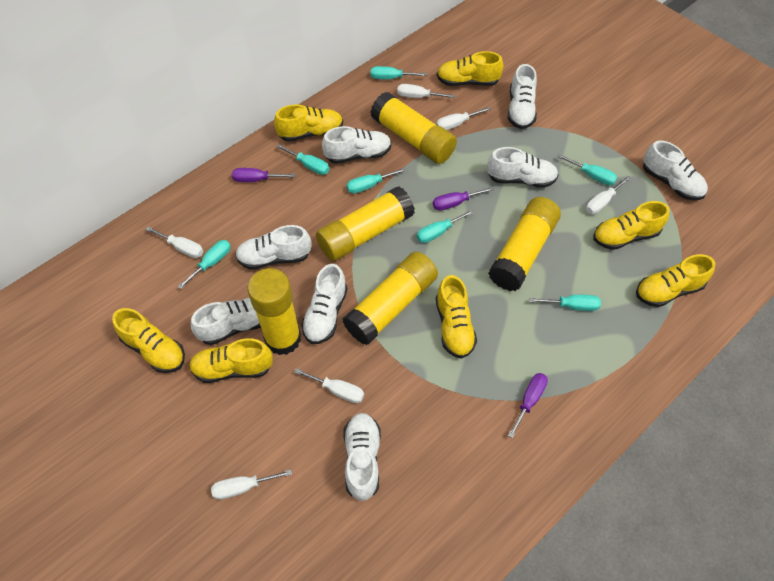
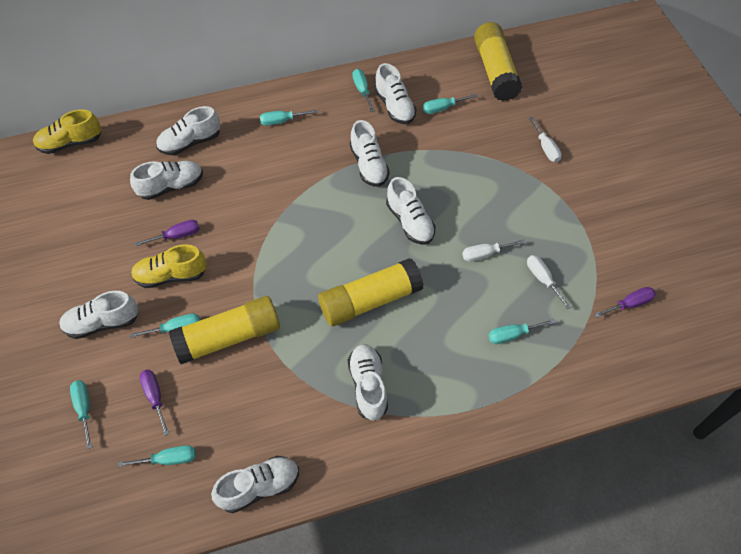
white screwdriver: [145,227,203,258] [211,470,292,499] [294,368,364,403] [397,84,455,98] [436,107,491,130] [586,176,631,214] = 6 -> [462,239,525,262] [527,255,571,309] [529,117,562,162] = 3
yellow glue stick: [247,268,301,355] [316,186,415,261] [343,252,438,345] [371,92,457,164] [488,197,561,291] = 5 -> [169,296,280,364] [318,258,424,326] [474,22,522,101] = 3
yellow shoe: [112,308,185,373] [189,338,273,383] [274,104,343,142] [436,275,477,359] [437,51,503,86] [593,201,670,250] [636,254,715,307] = 7 -> [33,109,101,154] [131,244,207,288] = 2

